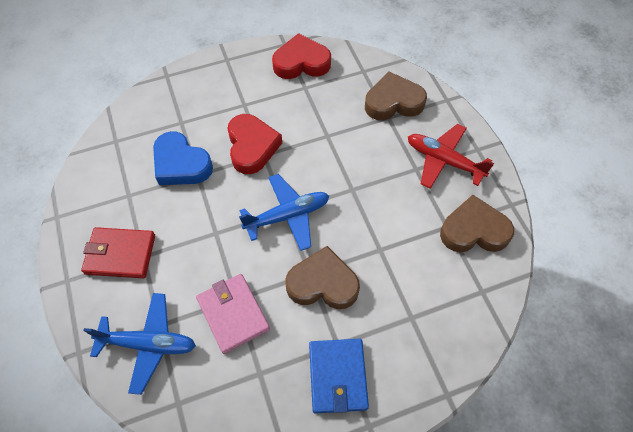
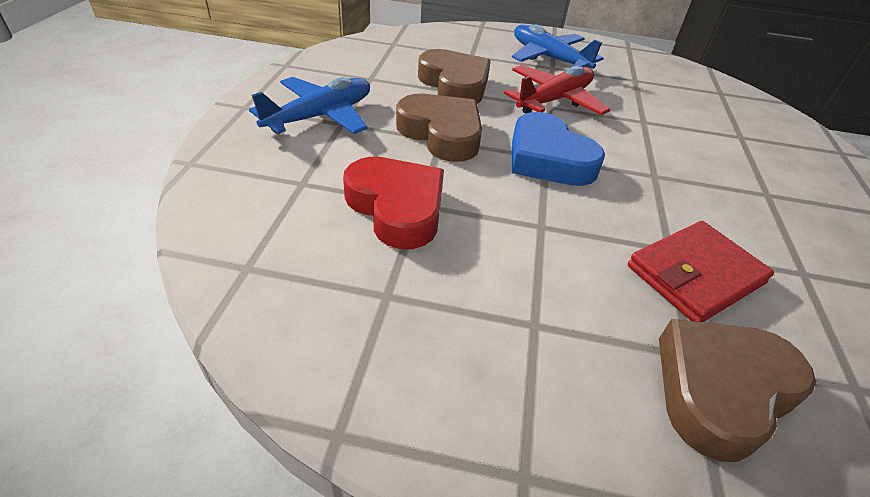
blue wallet: [309,339,369,414] = 1 -> none = 0
pink wallet: [196,274,270,354] = 1 -> none = 0
red heart: [228,114,282,174] [272,33,331,79] = 2 -> [343,157,444,249] = 1

